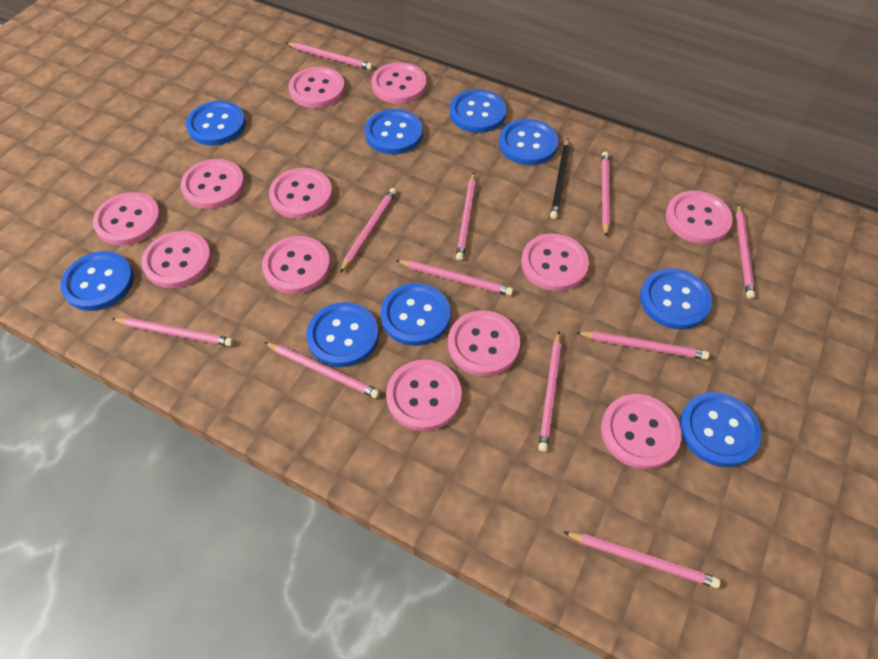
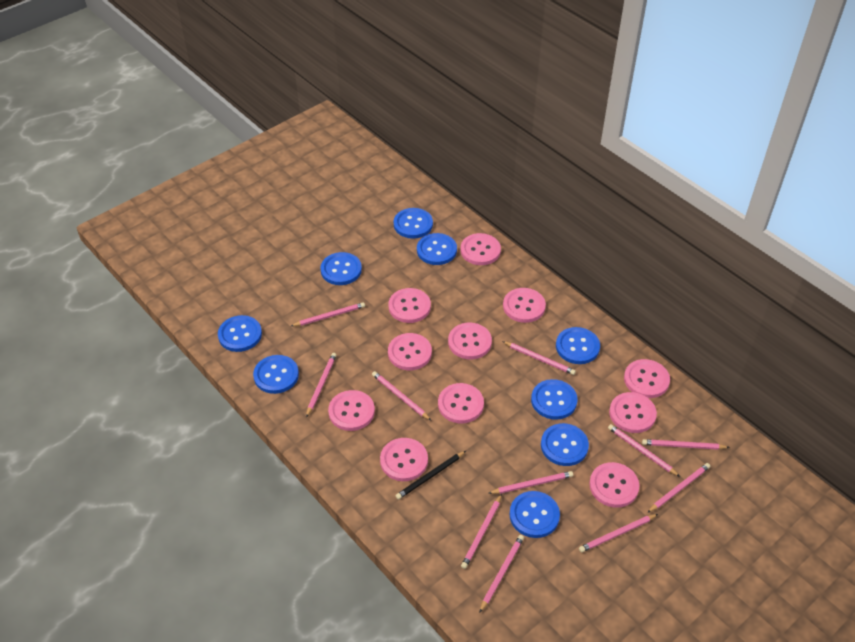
pink button: [93,192,161,246] [141,231,212,288] [181,159,245,209] [262,236,330,294] [269,168,333,219] [289,67,345,108] [371,62,427,104] [386,360,462,431] [448,310,520,376] [521,234,589,291] [601,394,682,469] [666,191,733,244] = 12 -> [328,390,375,431] [380,438,428,481] [388,333,432,370] [389,288,431,323] [438,383,484,423] [448,323,492,359] [461,233,501,265] [503,288,546,323] [589,462,639,508] [609,392,657,433] [624,359,670,398] = 11

